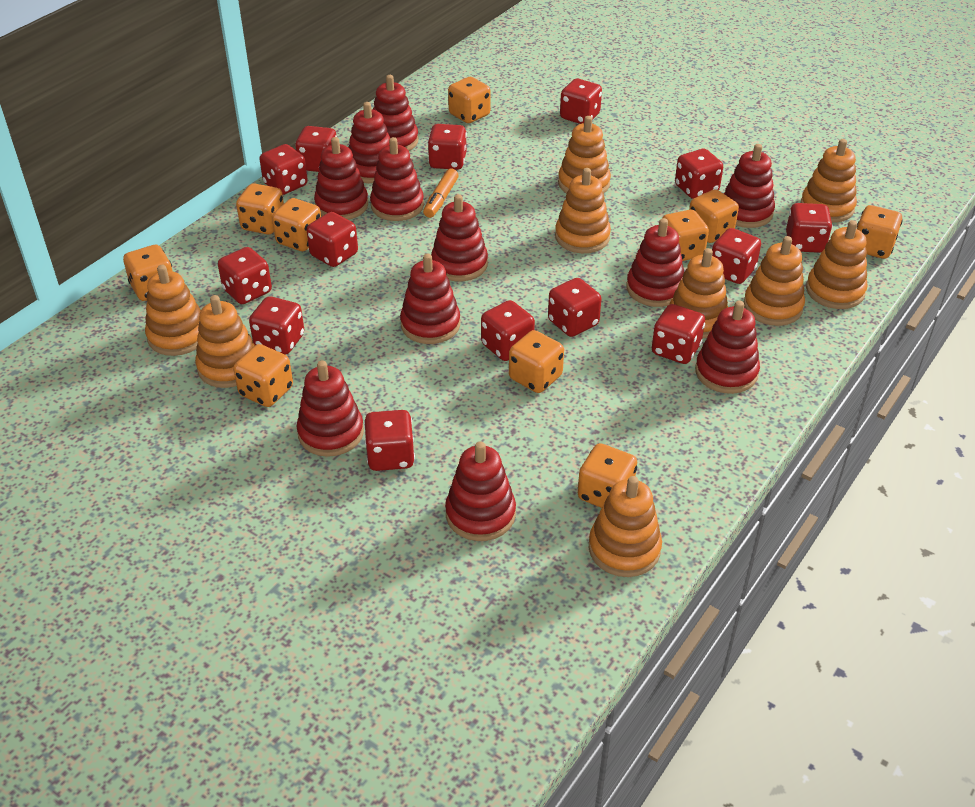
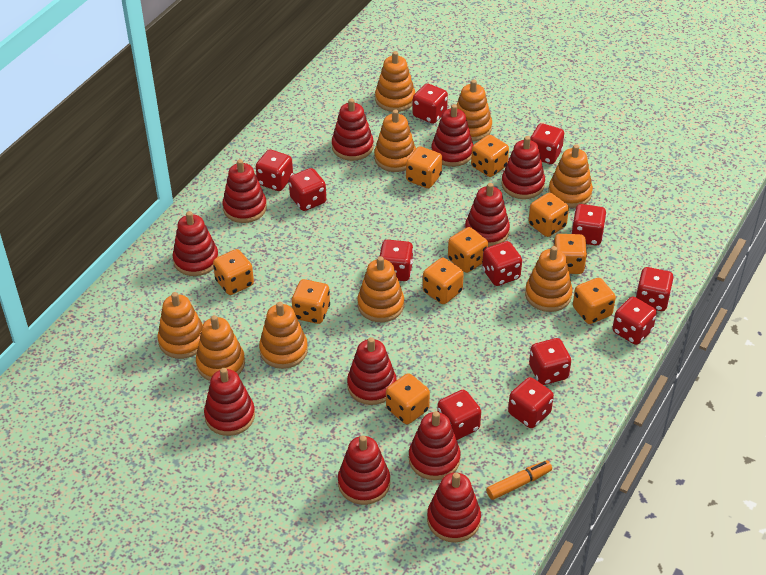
red dice: [218,247,272,304] [249,296,304,355] [260,144,308,195] [295,126,337,172] [307,212,358,267] [364,410,415,471] [428,124,467,170] [481,300,535,361] [548,278,601,337] [560,79,602,124] [652,304,705,364] [675,149,723,199] [712,228,761,284] [786,203,832,253] = 14 -> [256,149,293,191] [289,168,326,211] [380,240,413,281] [412,84,448,124] [437,390,481,440] [482,241,522,286] [508,377,554,428] [529,338,571,385] [530,123,564,164] [571,204,607,245] [613,297,657,345] [636,267,674,311] = 12

